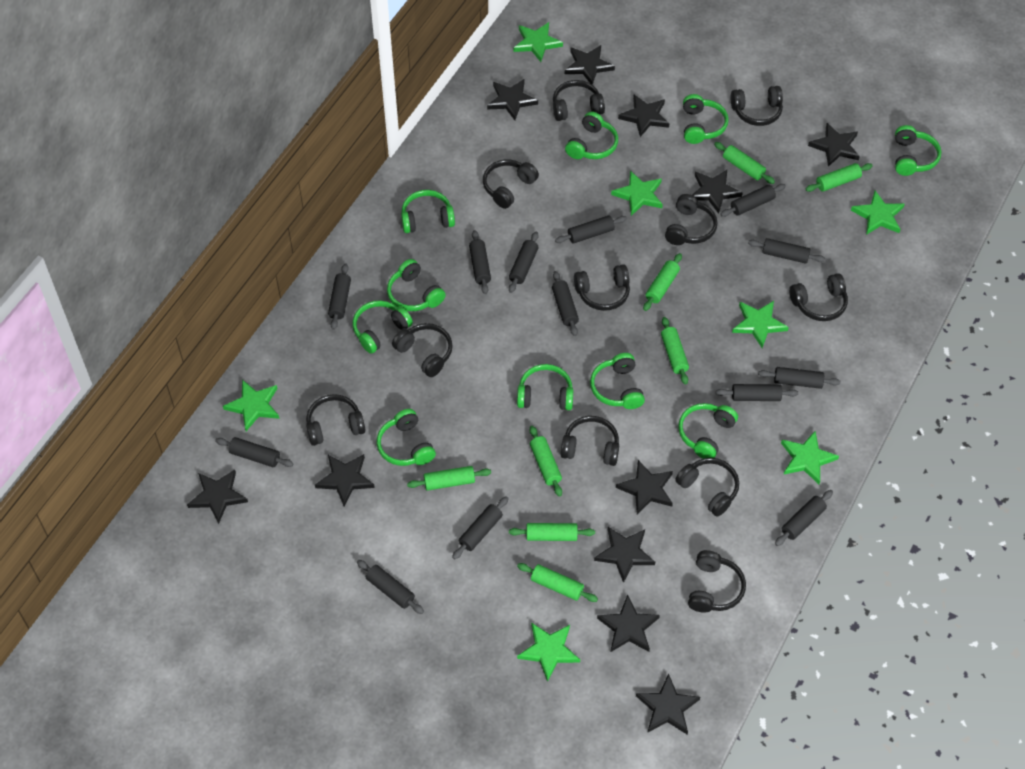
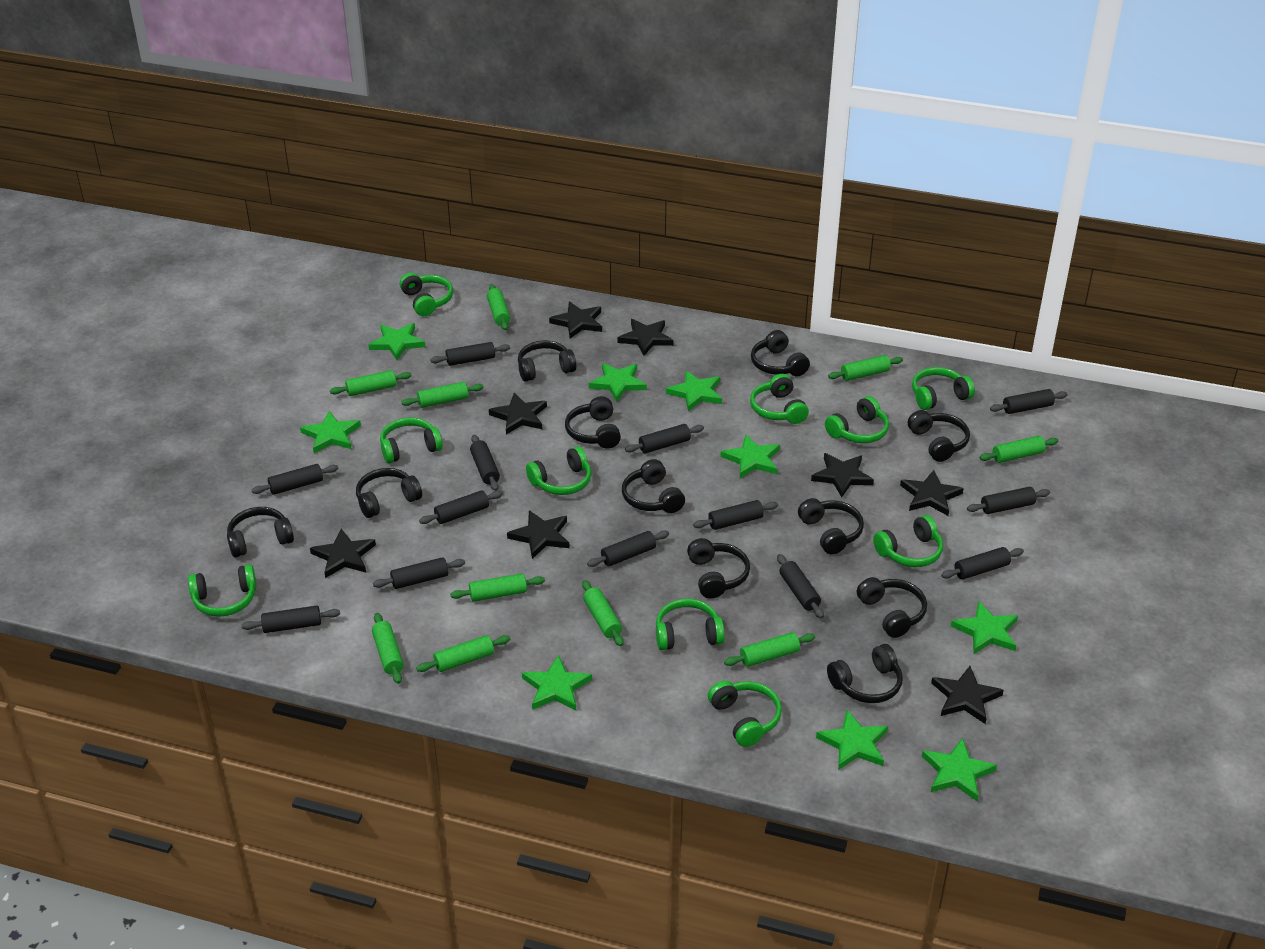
black star: [187,470,248,524] [315,454,375,506] [487,79,538,120] [565,45,615,85] [594,527,655,583] [597,595,660,652] [616,460,673,514] [618,95,669,137] [636,674,700,735] [692,170,742,214] [808,123,860,167] = 11 -> [310,529,376,578] [489,393,547,435] [507,510,570,559] [549,302,602,338] [618,319,673,356] [811,453,874,497] [900,470,964,516] [931,666,1004,724] = 8
green rolling pin: [407,466,491,491] [509,523,595,541] [517,563,598,602] [530,426,562,497] [643,253,682,311] [661,317,689,385] [714,142,775,184] [806,163,873,192] = 8 -> [330,370,412,396] [372,613,404,684] [402,382,484,408] [416,635,510,672] [450,573,545,602] [487,284,510,330] [582,580,624,646] [724,632,815,667] [828,355,903,381] [979,436,1058,463] = 10
green star: [223,380,279,431] [514,22,563,62] [517,622,580,682] [611,171,663,216] [732,301,789,348] [781,431,839,484] [851,191,905,235] = 7 -> [300,411,361,453] [368,323,425,360] [522,655,592,710] [589,363,647,402] [666,371,722,411] [721,434,780,478] [816,710,888,770] [922,738,997,801] [951,601,1018,654] = 9

